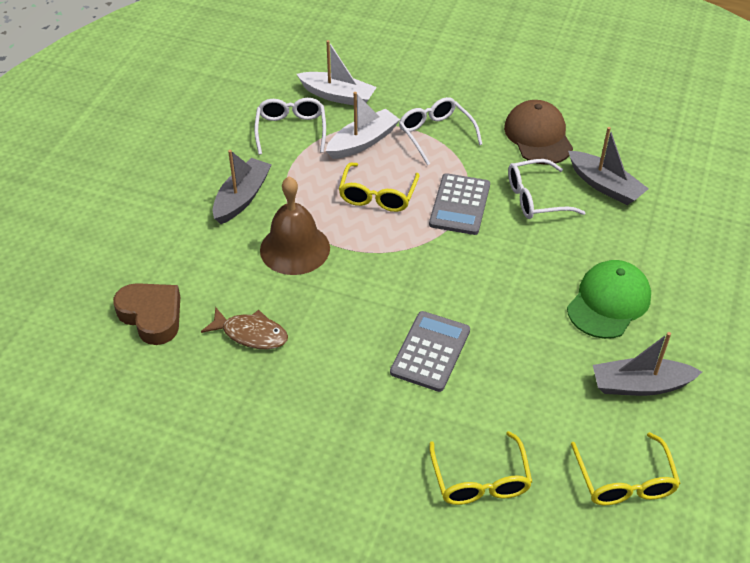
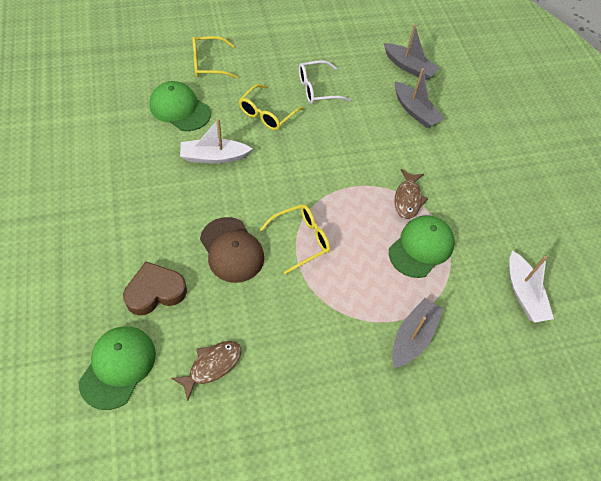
brown bell: [260,177,330,275] = 1 -> none = 0
brown fish: [201,307,288,350] = 1 -> [171,341,242,401] [394,169,428,219] = 2
green cap: [567,260,651,339] = 1 -> [79,327,156,410] [149,81,211,131] [389,215,455,278] = 3
grey calculator: [390,311,470,392] [429,173,490,235] = 2 -> none = 0
white glasses: [254,98,326,155] [399,97,482,165] [508,159,586,219] = 3 -> [299,60,351,104] = 1

